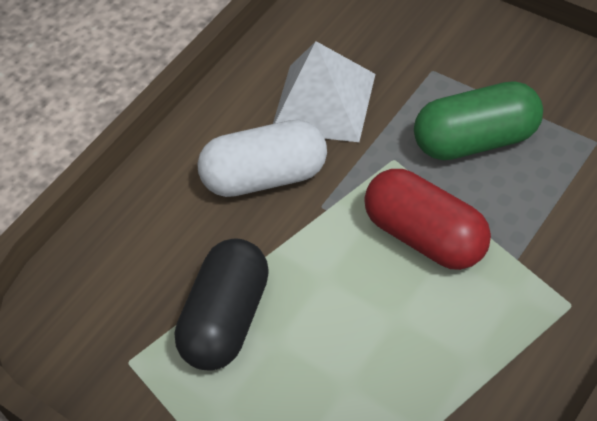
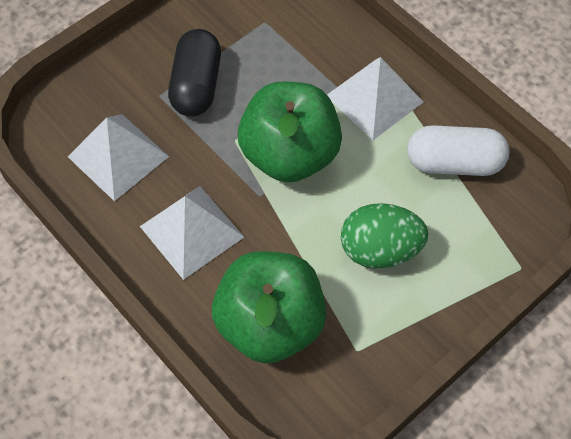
green apple: none = 0 -> [212,251,327,363] [238,82,342,183] = 2
green capsule: [414,81,543,160] = 1 -> none = 0
green egg: none = 0 -> [341,203,429,269] = 1
red capsule: [364,169,491,270] = 1 -> none = 0
white pyramid: [273,41,375,142] = 1 -> [68,114,169,201] [140,186,244,280] [327,57,423,140] = 3

